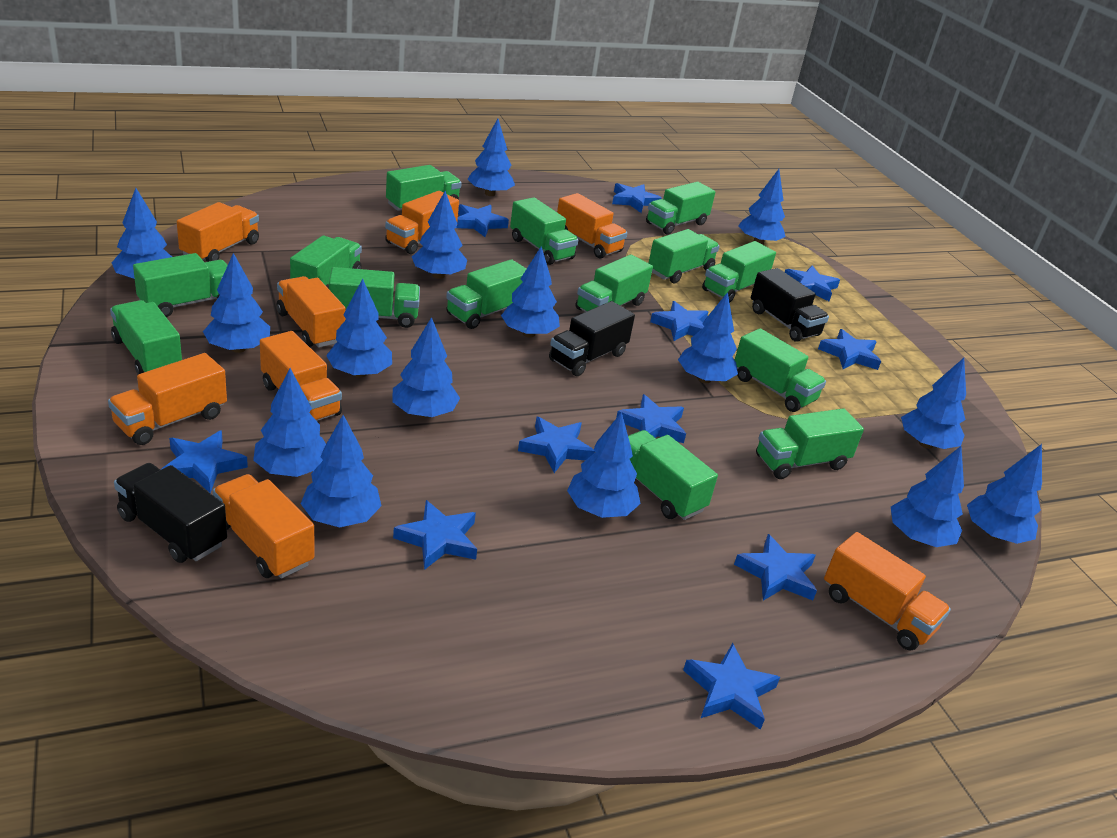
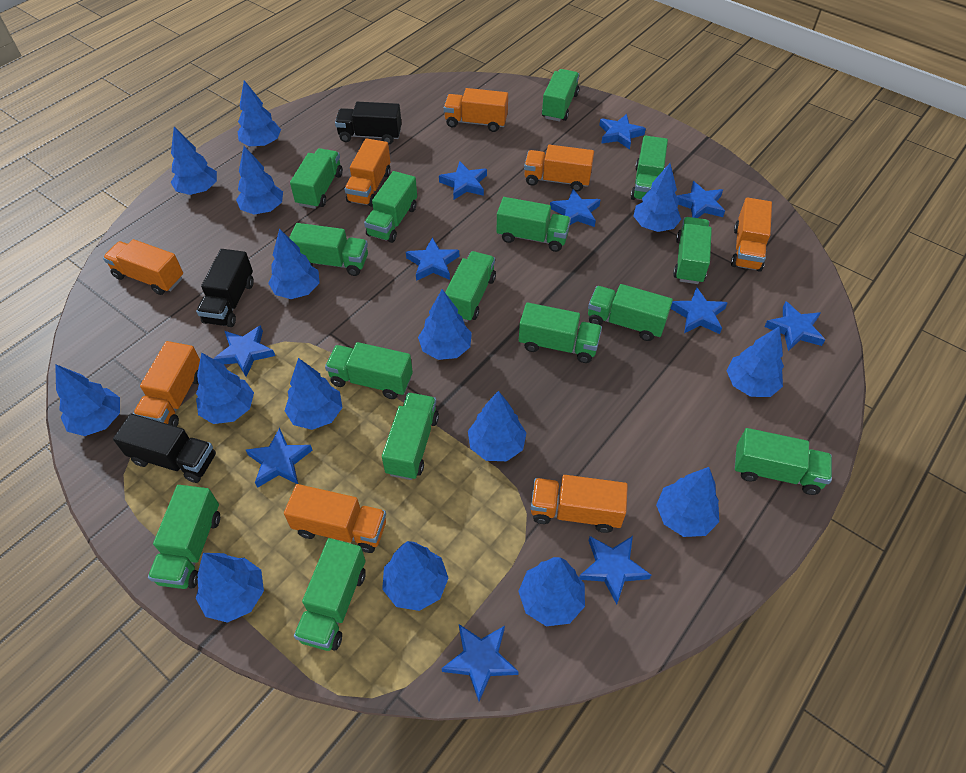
green truck: [110,300,182,374] [133,253,228,317] [290,235,362,289] [329,267,420,328] [386,165,462,211] [446,259,527,329] [510,197,578,265] [576,255,653,312] [628,430,718,520] [646,182,715,235] [649,229,720,283] [702,241,776,303] [735,328,826,412] [756,408,864,479] = 14 -> [148,485,220,589] [289,223,368,276] [290,148,343,209] [294,538,366,651] [325,342,413,399] [364,171,417,243] [382,393,439,480] [445,251,496,322] [497,197,571,252] [519,302,602,363] [542,69,579,122] [588,284,673,341] [631,136,668,200] [673,217,712,284] [734,428,832,495] = 15

